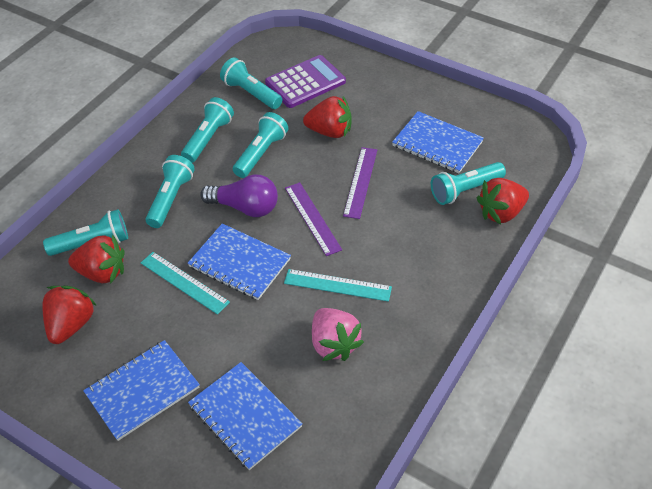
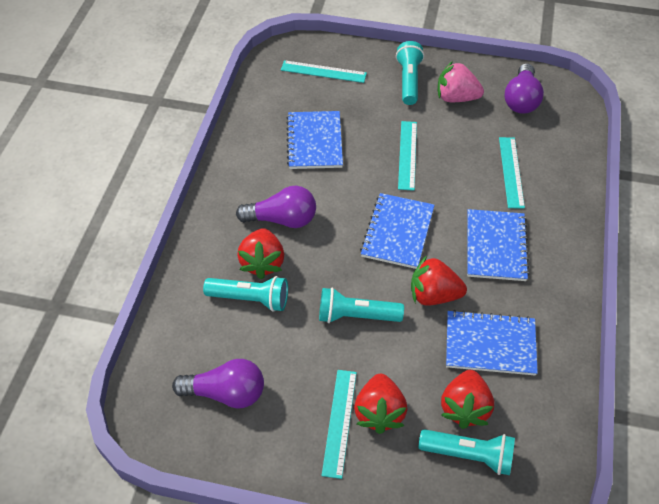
purple calculator: [265,55,346,108] = 1 -> none = 0
purple light bulb: [200,174,278,217] = 1 -> [172,359,264,409] [236,186,316,228] [505,64,544,114] = 3
purple ruler: [285,182,342,256] [343,147,377,219] = 2 -> none = 0
turquoise flashlight: [43,209,128,256] [146,155,195,228] [181,97,234,163] [220,57,282,109] [233,112,288,178] [431,162,506,205] = 6 -> [203,276,288,312] [319,287,404,323] [396,41,424,105] [419,429,515,475] = 4
turquoise ruler: [141,252,230,315] [284,269,392,302] = 2 -> [281,60,367,83] [322,370,357,479] [398,121,417,191] [499,137,525,209] = 4

